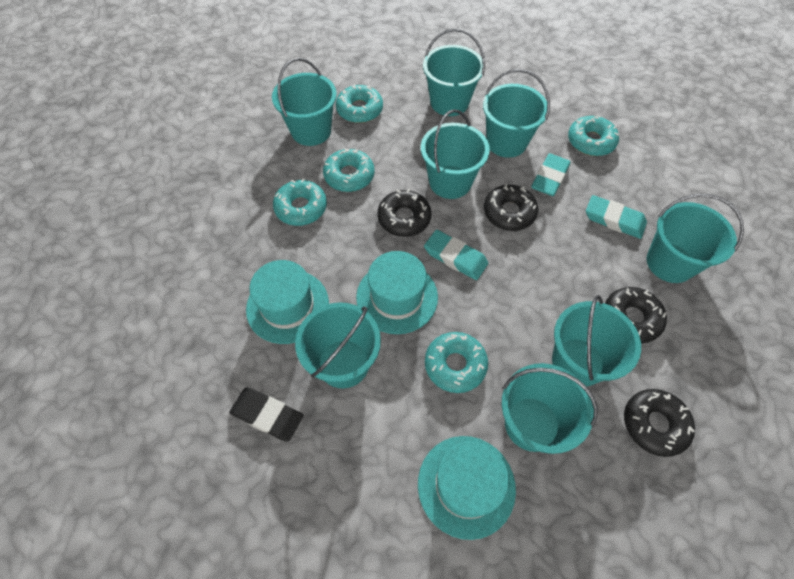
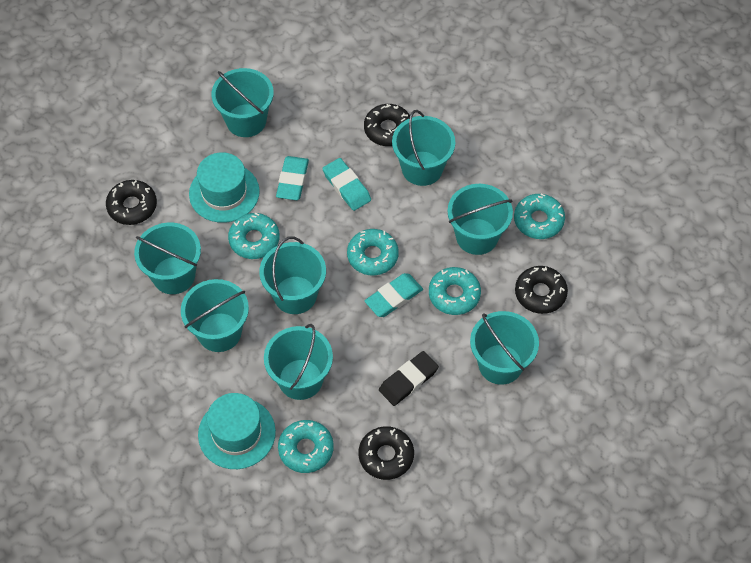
turquoise hat: [246,260,329,344] [356,251,438,334] [418,436,516,540] = 3 -> [189,152,260,223] [198,393,276,469] = 2

